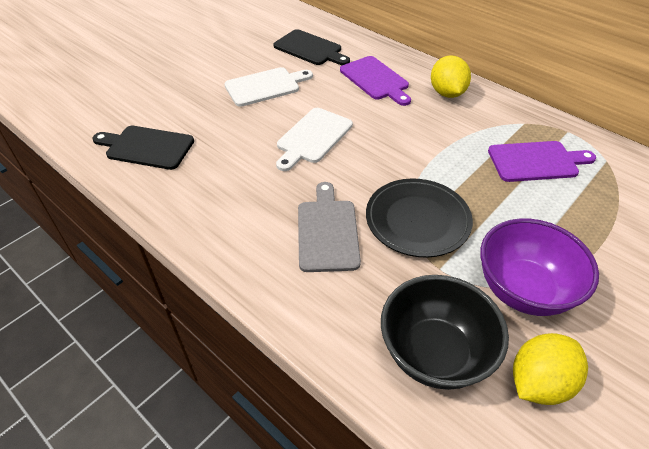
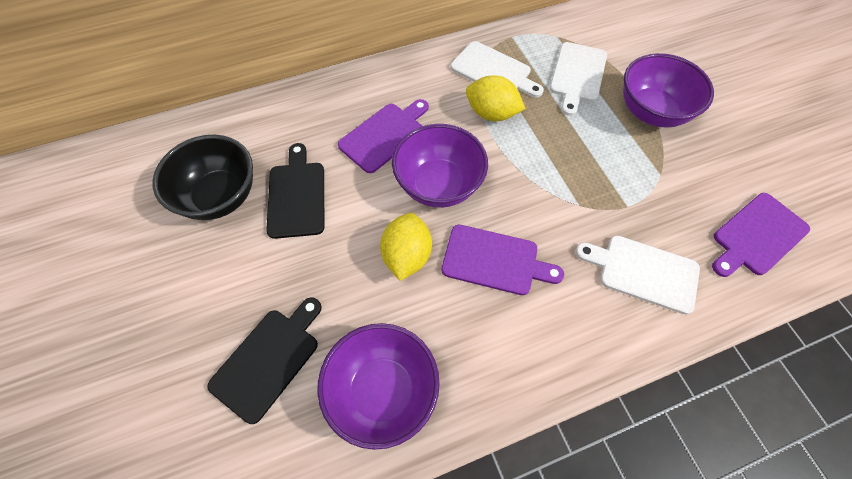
black plate: [366,178,473,258] = 1 -> none = 0
grey cutting board: [298,182,361,272] = 1 -> none = 0
purple bowl: [480,219,599,316] = 1 -> [317,323,440,450] [392,124,488,208] [623,53,714,128] = 3
purple cutting board: [340,56,411,106] [488,141,596,182] = 2 -> [338,99,429,173] [441,225,564,295] [712,193,810,277] = 3
white cutting board: [224,67,313,107] [276,108,353,171] = 2 -> [451,41,544,98] [550,42,607,116] [575,235,700,314] = 3

